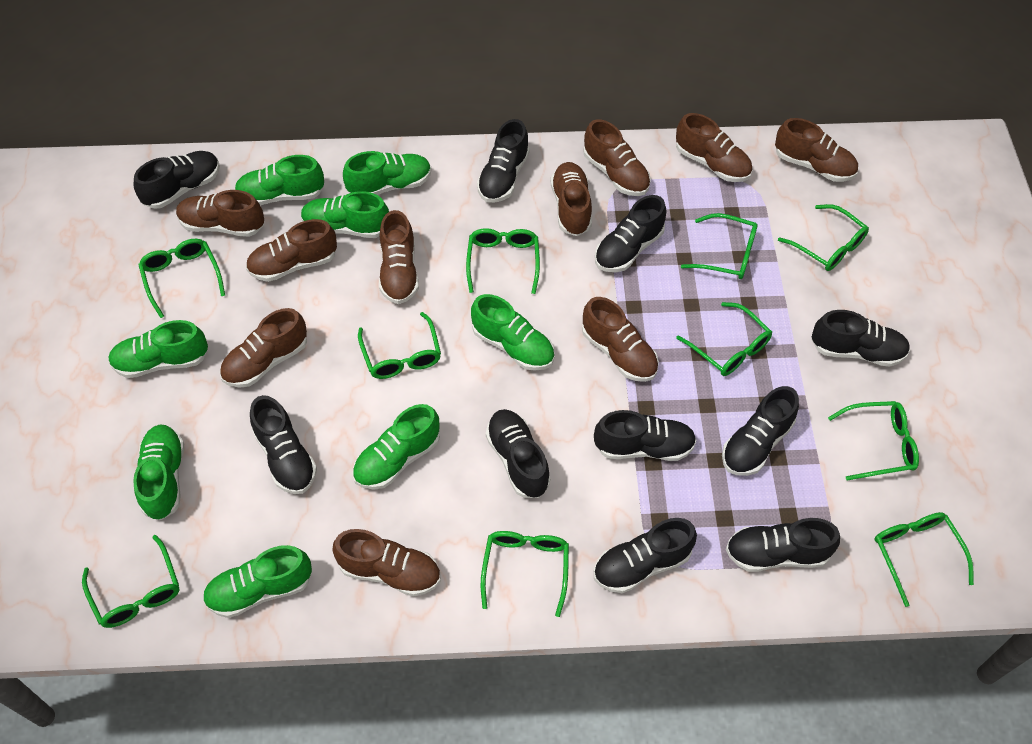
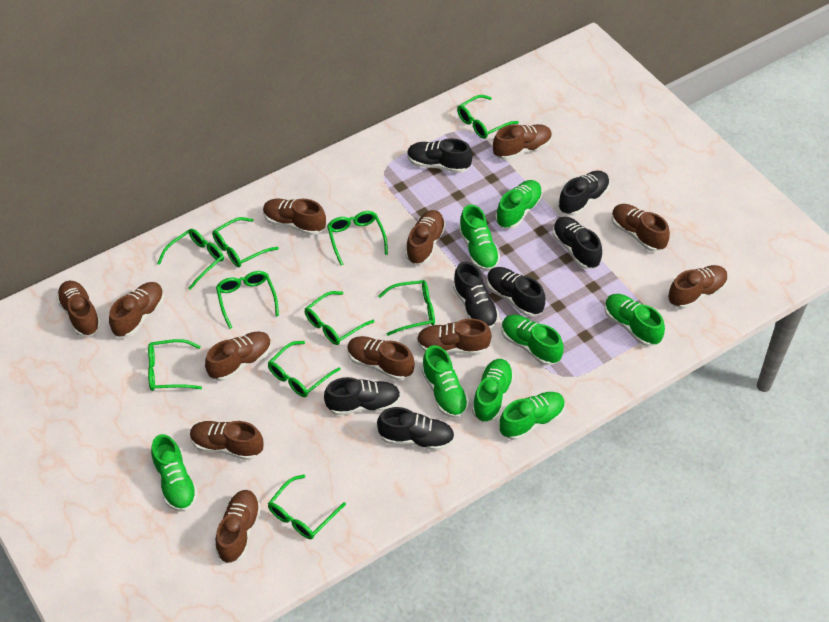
black shoe: [134,151,220,209] [250,395,317,494] [477,119,530,203] [486,409,551,498] [594,410,697,461] [594,518,697,593] [595,195,666,272] [722,386,799,476] [726,518,840,572] [811,310,910,367] = 10 -> [324,377,401,416] [377,407,455,451] [407,138,472,173] [453,261,499,329] [487,267,546,317] [553,217,602,269] [558,171,610,216] = 7
brown shoe: [176,190,264,237] [220,308,307,388] [246,219,337,282] [332,529,440,597] [379,210,419,304] [550,162,592,236] [582,297,659,382] [584,119,651,196] [676,113,752,182] [775,118,858,182] = 10 -> [56,281,101,336] [109,282,164,338] [190,421,263,460] [205,332,272,381] [216,490,261,564] [263,198,326,235] [347,336,415,381] [405,210,446,265] [417,318,491,355] [493,124,552,160] [612,204,670,252] [668,265,728,309] = 12

